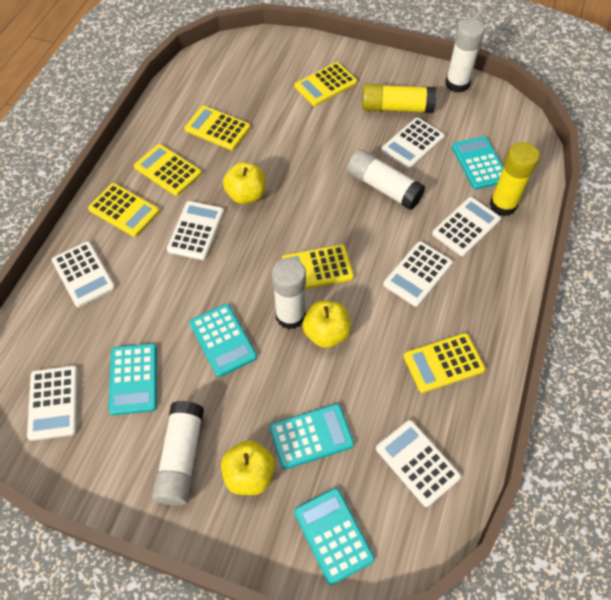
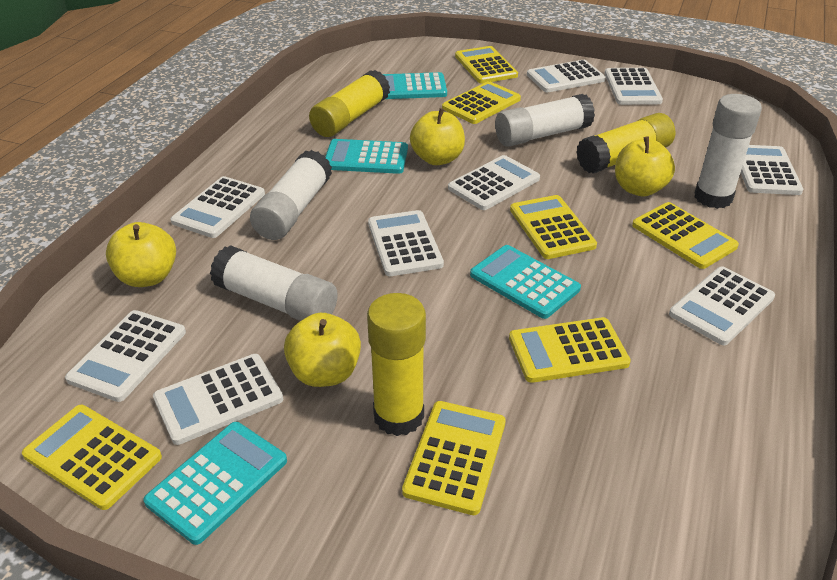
turquoise calculator: [109,343,157,415] [190,304,257,377] [270,404,354,469] [294,488,375,585] [452,136,503,189] = 5 -> [143,422,287,545] [325,139,408,174] [382,72,447,99] [470,245,581,319] = 4
white calculator: [27,365,78,441] [52,241,116,307] [167,201,224,260] [376,420,461,507] [381,118,445,169] [383,241,453,307] [432,197,501,256] = 7 -> [65,310,186,402] [153,354,283,445] [171,176,265,238] [368,210,444,276] [448,155,540,210] [527,60,606,92] [604,68,663,105] [669,266,775,345] [741,145,803,195] = 9
yellow apple: [221,440,275,495] [223,162,266,204] [303,301,351,348] = 3 -> [106,222,176,287] [284,313,361,387] [410,108,465,165] [615,136,675,197] = 4
yellow calculator: [88,183,160,237] [134,144,202,196] [184,106,251,150] [282,244,354,289] [294,62,357,106] [403,333,485,393] = 6 -> [22,405,162,510] [402,401,506,515] [442,81,521,124] [455,46,518,83] [509,317,631,383] [510,195,597,259] [632,202,739,269] = 7
yellow glue stick: [362,84,437,113] [489,142,540,216] = 2 -> [309,70,390,137] [367,293,426,436] [576,113,675,174] = 3

